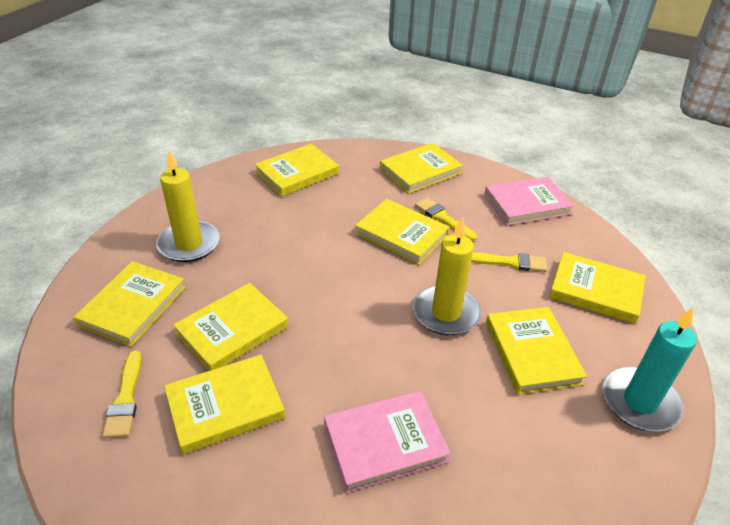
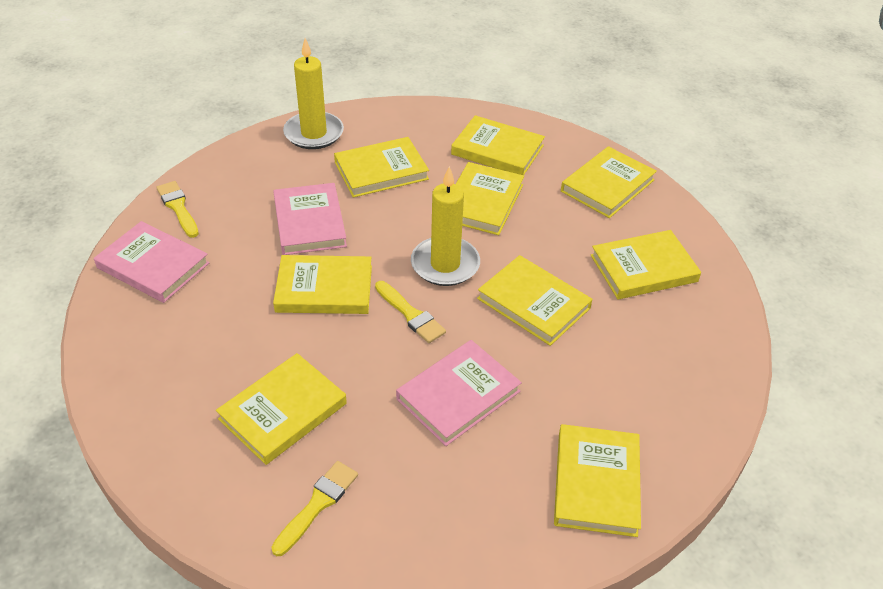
pink book: [324,391,451,493] [484,177,574,226] = 2 -> [94,221,210,303] [273,183,347,255] [396,340,522,446] = 3
turquoise candle: [603,307,697,431] = 1 -> none = 0
yellow book: [74,261,186,347] [164,355,285,454] [173,283,288,371] [254,144,339,197] [355,199,449,265] [380,143,463,194] [486,307,587,395] [549,252,646,324] = 8 -> [216,353,347,465] [273,255,372,314] [334,137,429,198] [451,115,545,175] [456,162,524,235] [477,255,592,346] [554,424,641,537] [561,146,657,218] [591,230,701,299] = 9

